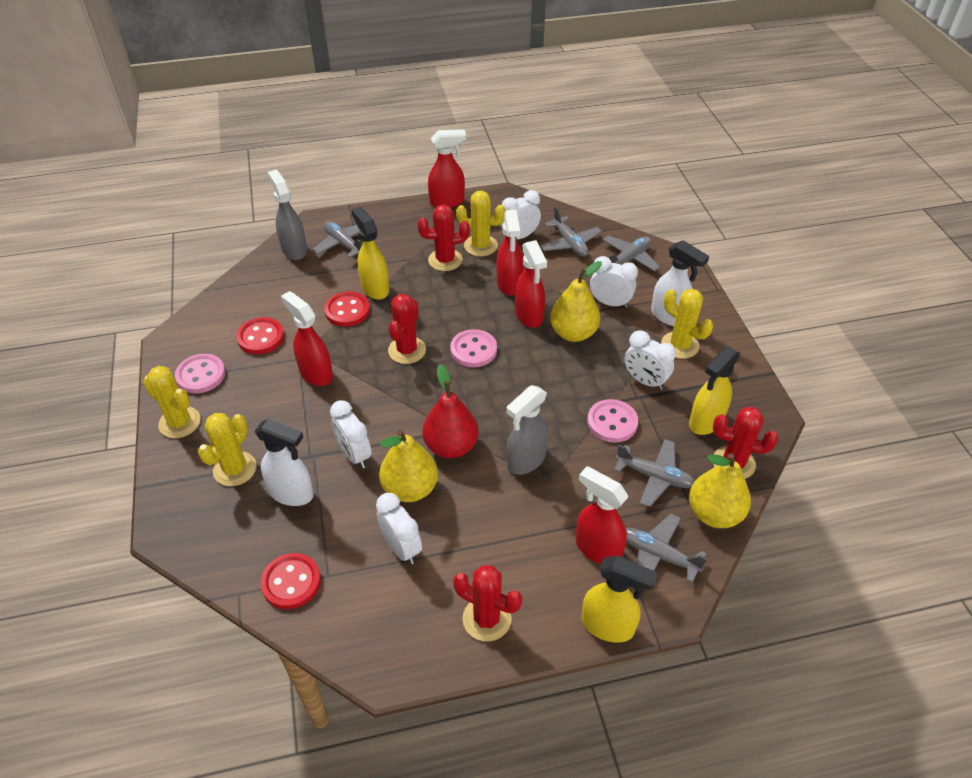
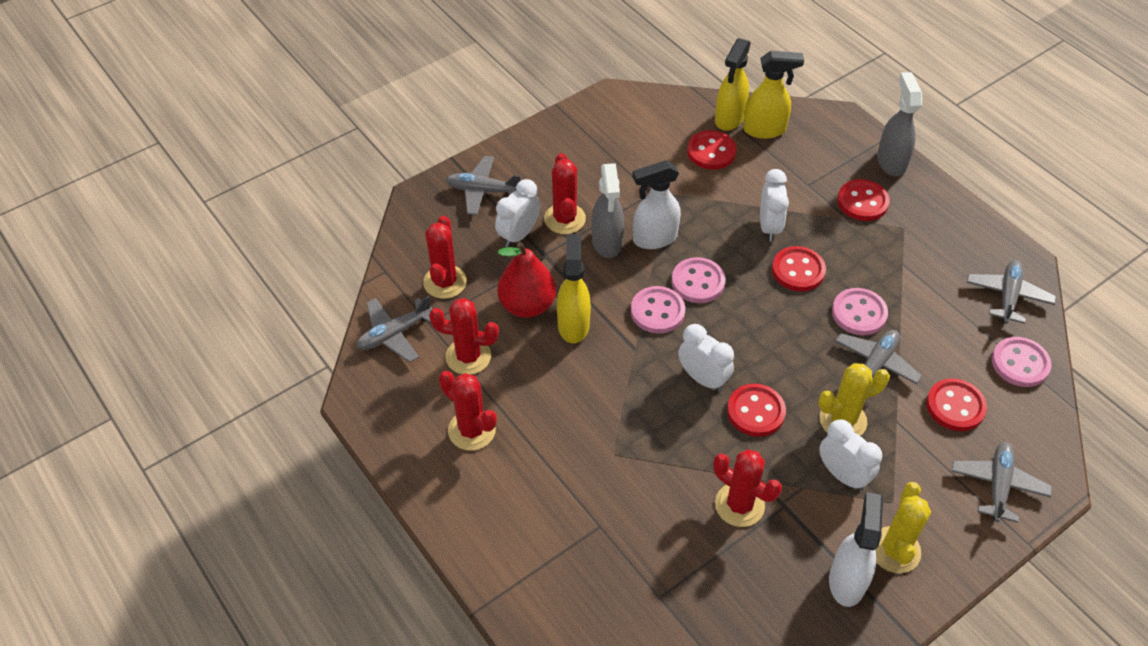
pink button: [175,354,225,393] [450,329,497,367] [587,399,638,443] = 3 -> [631,286,685,334] [672,257,725,303] [832,288,888,335] [992,337,1051,387] = 4
red button: [236,317,284,354] [261,553,321,609] [324,291,370,327] = 3 -> [687,130,736,170] [727,384,786,437] [772,246,826,292] [837,179,890,221] [926,378,987,431] = 5
red cactus: [388,294,426,364] [418,205,470,271] [453,565,522,642] [713,407,778,479] = 4 -> [423,216,467,299] [429,298,499,375] [439,371,497,451] [544,153,586,234] [713,449,782,527] = 5
red spray bottle: [281,291,333,386] [428,129,466,208] [496,210,524,296] [515,240,547,328] [576,466,628,564] = 5 -> none = 0
white clock: [330,400,372,469] [376,493,422,564] [500,190,541,239] [590,256,638,308] [624,331,676,390] = 5 -> [495,179,540,247] [678,324,734,392] [760,169,789,242] [819,419,882,491] = 4
yellow cactus: [143,366,200,438] [198,413,257,486] [456,191,506,256] [661,289,713,359] = 4 -> [818,363,890,436] [875,482,931,573] = 2
yellow pear: [379,430,438,502] [550,261,602,342] [689,453,751,528] = 3 -> none = 0

